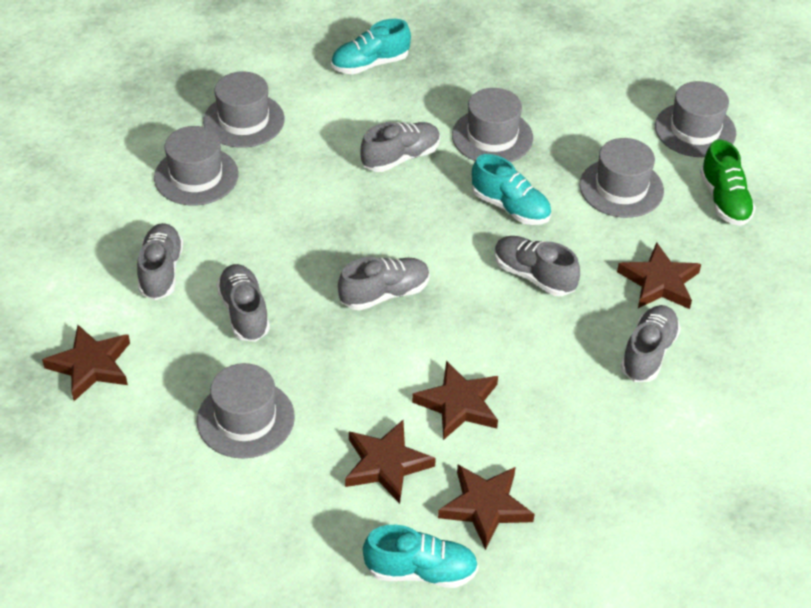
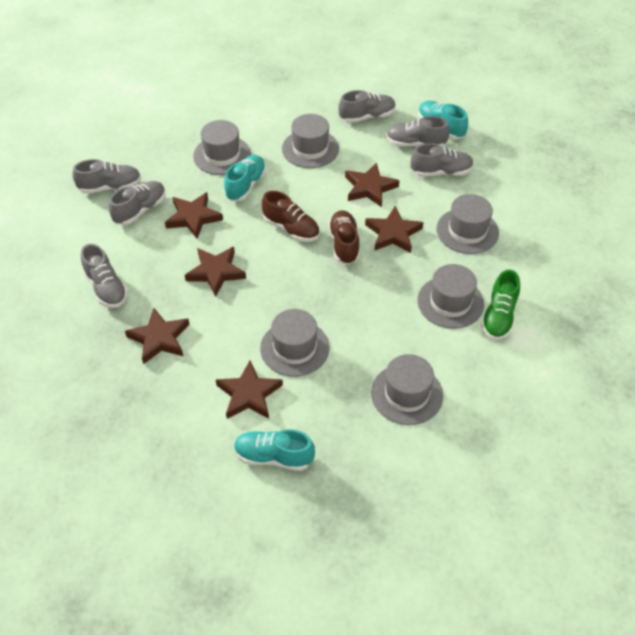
brown shoe: none = 0 -> [262,191,319,242] [328,210,360,265] = 2
brown star: [42,325,130,401] [345,420,436,504] [412,360,498,440] [438,465,534,550] [617,242,701,309] = 5 -> [125,308,190,364] [165,192,223,239] [185,247,246,297] [216,360,283,419] [345,163,399,207] [365,206,424,253] = 6

